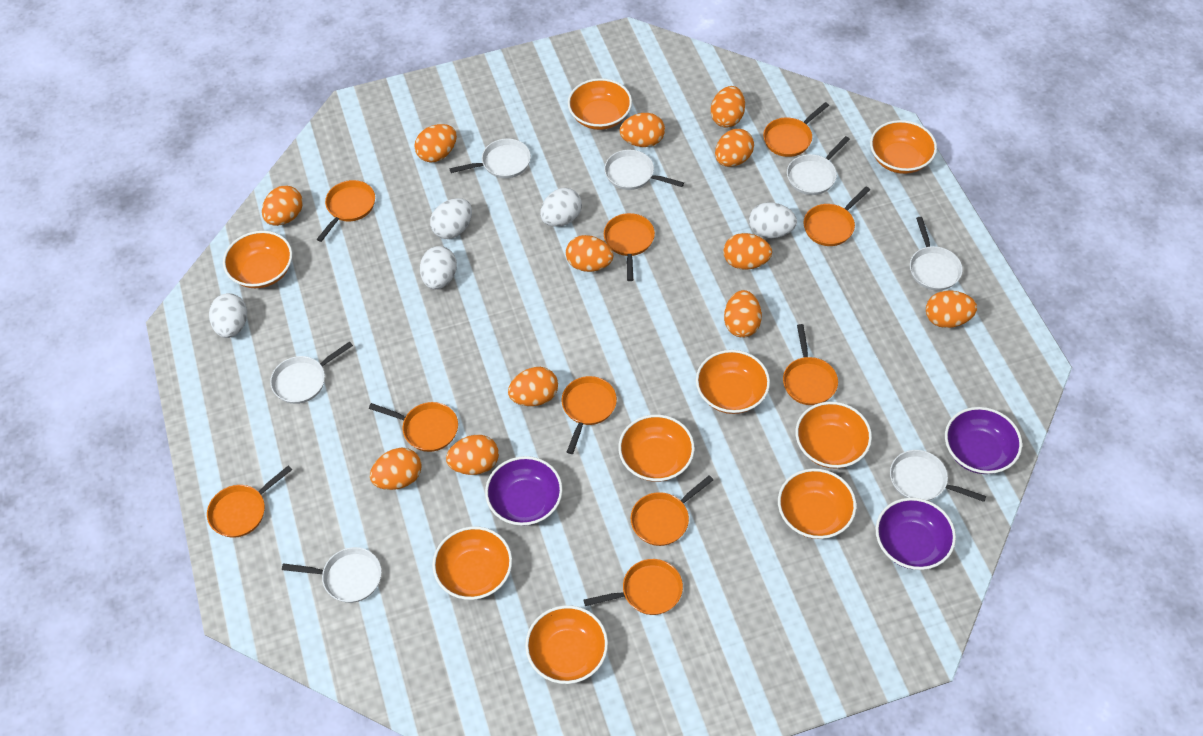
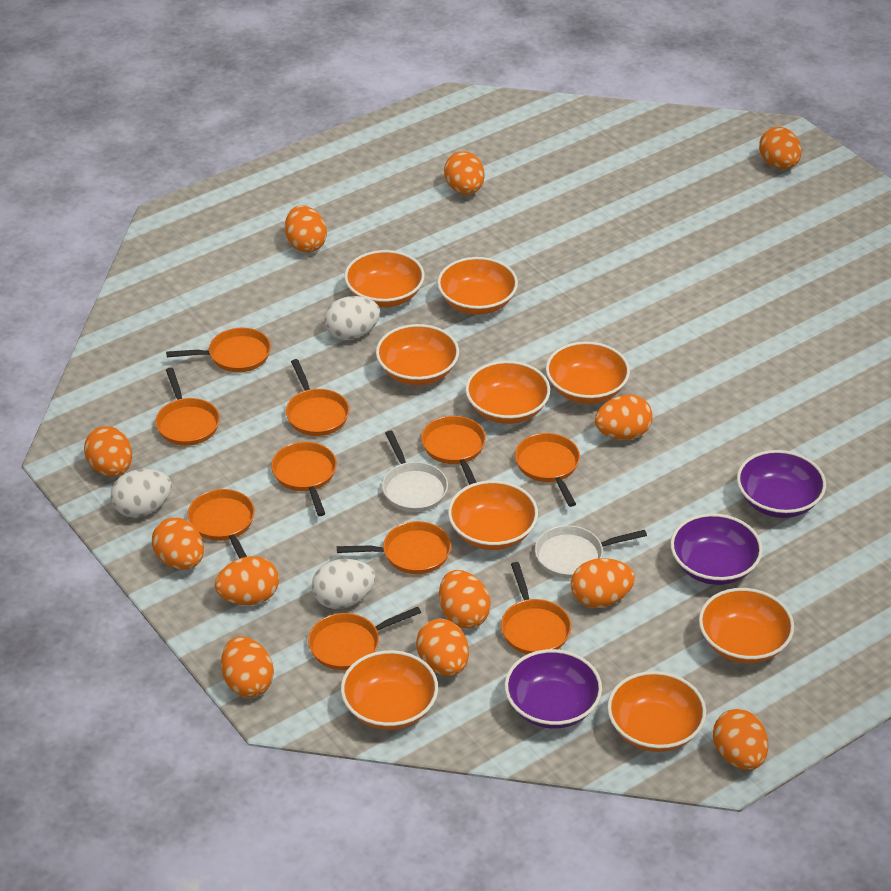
white egg: [209,293,247,338] [420,246,457,290] [430,198,472,239] [540,188,582,227] [749,202,797,238] = 5 -> [111,469,172,517] [311,559,376,609] [324,296,381,340] = 3
white pan: [270,341,353,404] [282,547,382,603] [449,138,531,178] [604,150,684,190] [787,136,850,195] [890,450,986,502] [910,217,963,291] = 7 -> [382,430,448,512] [535,525,647,579] = 2

